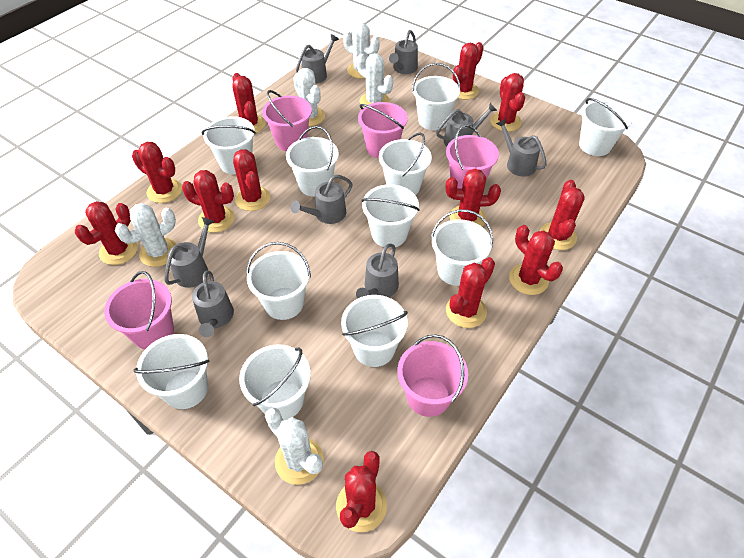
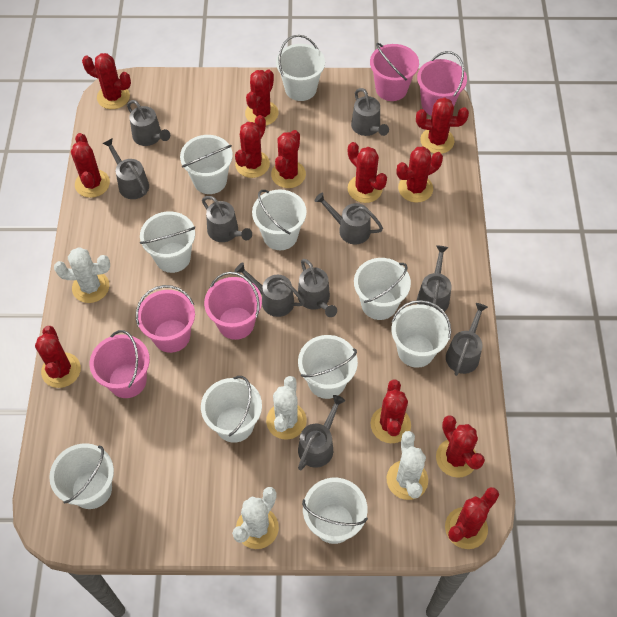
grey watering can: [164,217,214,288] [192,270,234,337] [291,175,353,224] [296,34,339,84] [356,244,399,299] [389,30,418,74] [436,103,497,147] [496,119,547,177] = 8 -> [102,138,149,199] [127,100,170,146] [202,196,252,242] [235,262,305,317] [298,259,337,317] [298,395,345,470] [314,193,383,245] [351,88,389,136] [417,245,451,313] [446,303,488,376] = 10
white bucket: [133,334,209,409] [202,116,256,174] [239,345,311,420] [246,242,311,320] [286,126,339,197] [341,295,408,367] [361,184,420,248] [379,133,432,195] [412,63,461,130] [431,209,493,286] [579,98,633,156] = 11 -> [49,443,114,509] [140,211,195,273] [180,135,233,194] [201,376,262,443] [252,190,307,250] [276,35,325,101] [298,335,358,399] [302,478,368,544] [354,258,411,320] [391,300,451,368] = 10
white cactus: [115,203,177,267] [265,408,324,485] [293,68,325,126] [343,23,380,79] [356,53,393,108] = 5 -> [54,247,110,303] [232,487,279,549] [266,376,307,440] [387,431,428,500] = 4

